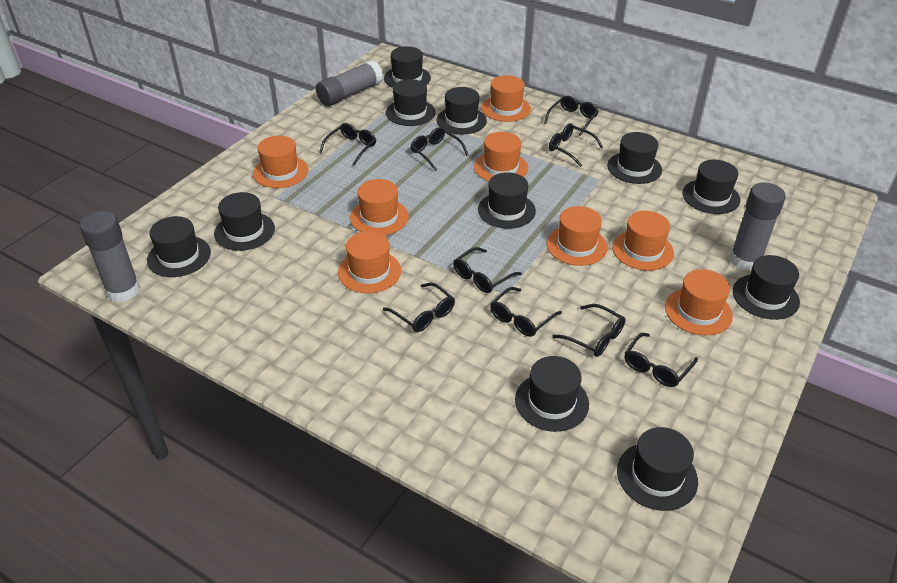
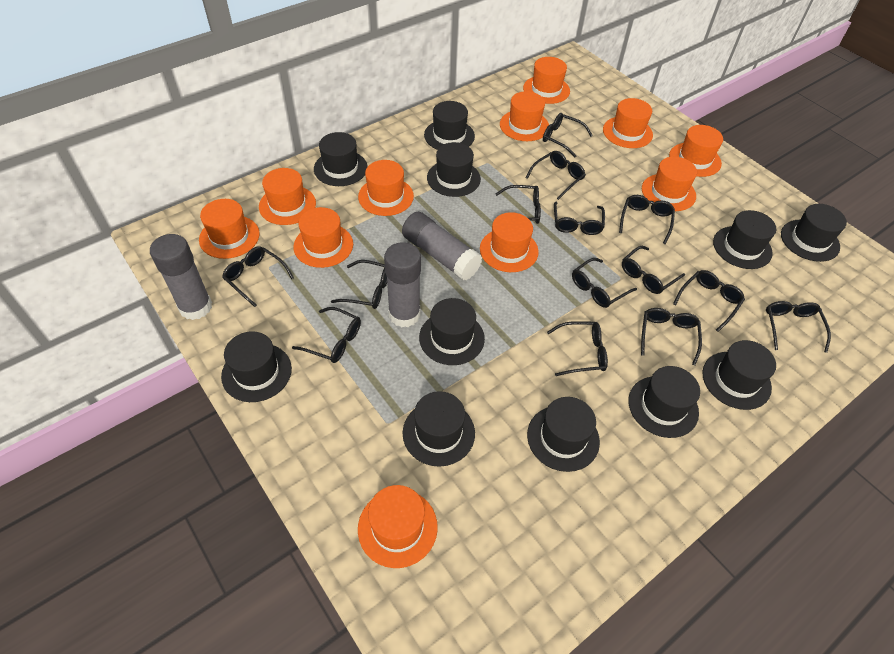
black glasses: [319,123,376,166] [383,283,455,332] [410,127,468,171] [453,247,522,293] [490,287,562,337] [544,96,599,136] [549,123,603,167] [552,304,626,357] [624,333,698,387] = 9 -> [222,246,294,307] [292,307,361,363] [331,260,387,309] [495,185,541,224] [526,151,586,200] [543,113,593,158] [547,321,608,376] [554,202,605,235] [572,258,637,308] [619,195,675,244] [622,246,685,294] [641,308,702,366] [673,270,745,332] [766,301,831,353] = 14
orange hat: [253,136,308,188] [338,231,401,293] [350,179,409,235] [474,132,528,181] [481,75,531,122] [546,206,607,266] [612,211,674,271] [665,269,733,335] = 8 -> [199,199,260,259] [259,168,316,225] [293,207,353,268] [358,160,414,216] [358,485,438,568] [480,212,539,272] [500,91,549,141] [523,57,570,104] [603,98,653,148] [642,157,697,211] [669,125,723,177] = 11

